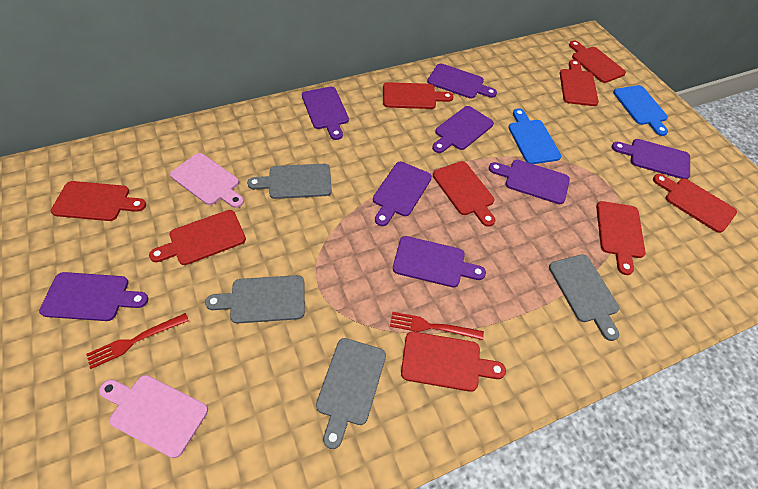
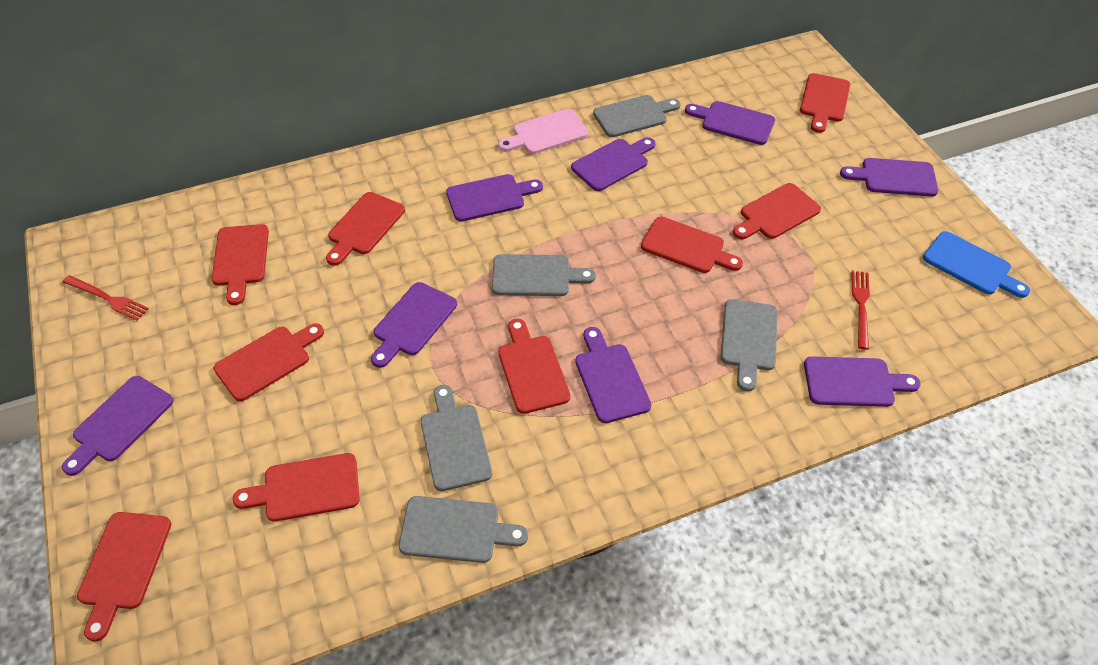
blue cutting board: [508,108,561,164] [613,85,668,136] = 2 -> [923,231,1030,298] = 1
grey cutting board: [205,275,305,324] [247,164,332,199] [316,338,386,449] [549,254,619,341] = 4 -> [399,496,528,563] [421,385,492,491] [492,254,596,296] [593,95,681,137] [721,299,778,391] = 5
pink cutting board: [99,375,208,458] [170,153,244,208] = 2 -> [498,109,588,154] = 1

